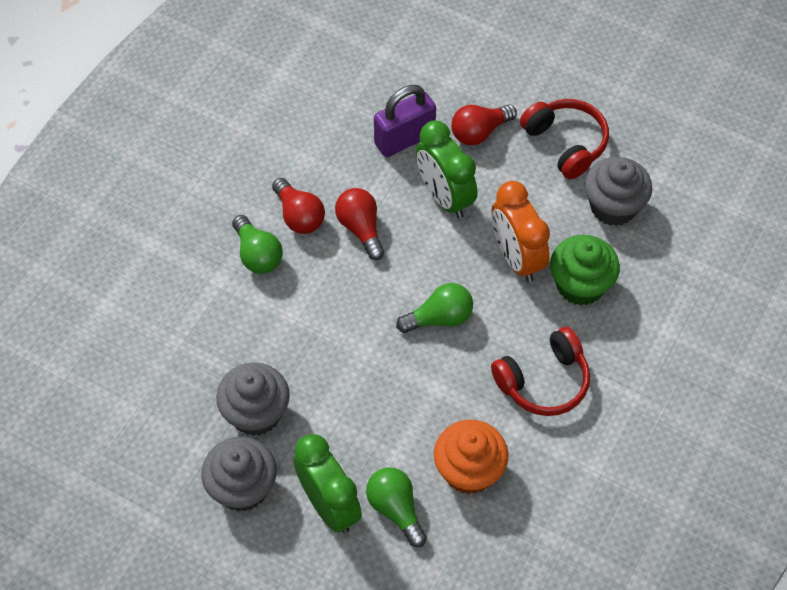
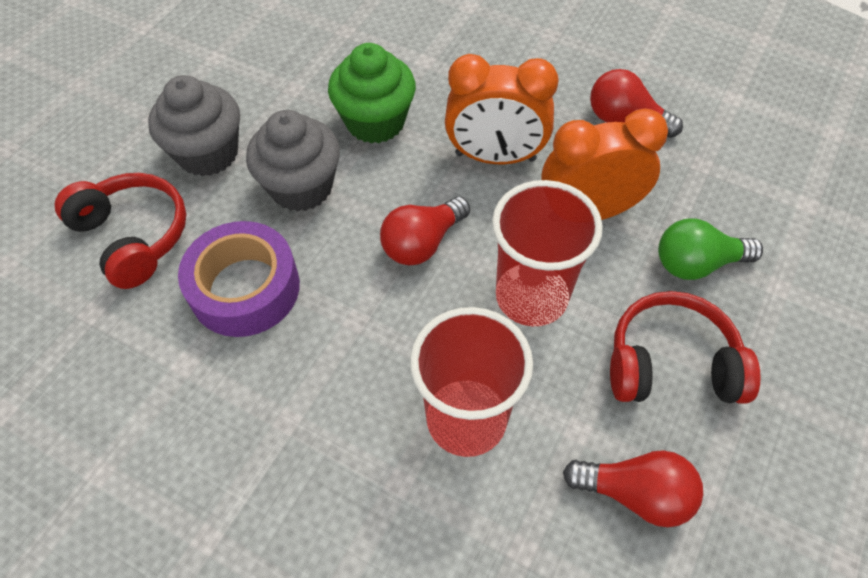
green clock: [294,434,362,533] [416,121,477,219] = 2 -> none = 0
green light bulb: [232,215,283,274] [366,467,427,547] [396,283,473,333] = 3 -> [658,218,763,280] = 1
grey cupcake: [201,437,277,512] [216,362,290,436] [585,157,652,226] = 3 -> [148,75,240,176] [246,110,340,212] = 2
orange clock: [491,181,550,282] = 1 -> [445,54,559,164] [541,108,668,220] = 2
orange cupcake: [434,420,509,494] = 1 -> none = 0
purple padlock: [374,85,436,157] = 1 -> none = 0
purple tape: none = 0 -> [178,221,300,337] = 1
red cup: none = 0 -> [410,307,533,457] [492,180,603,326] = 2

